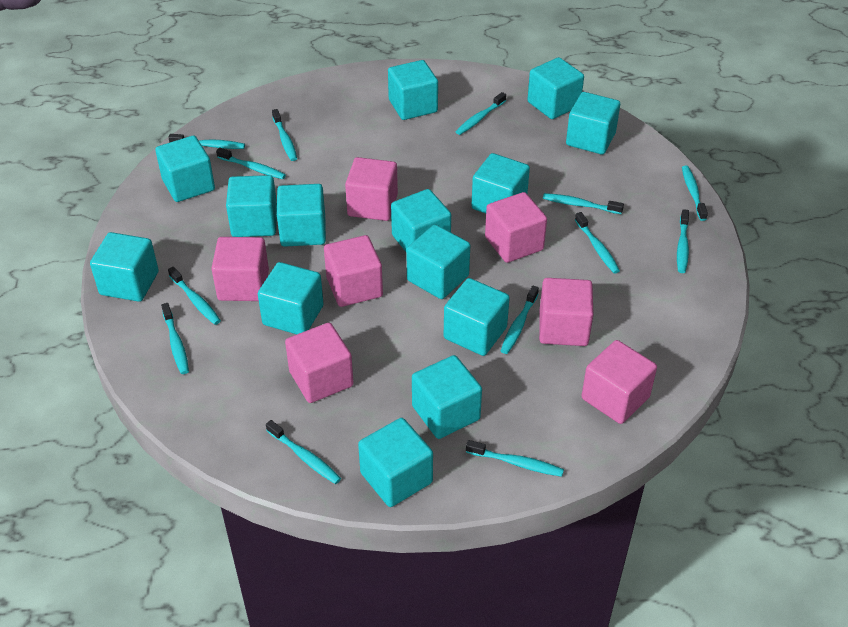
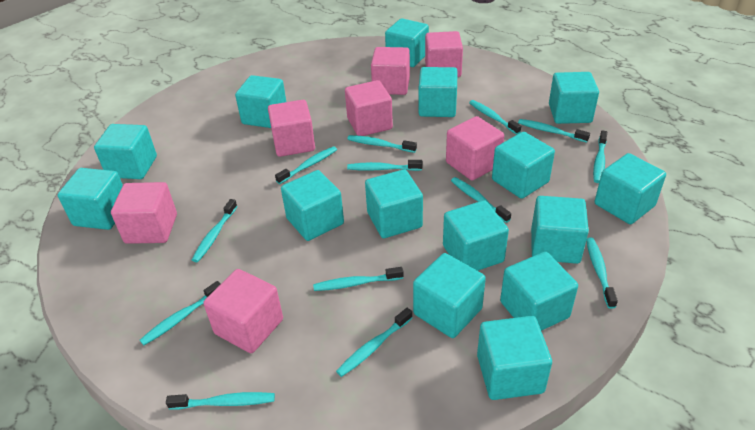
turquoise cube: [90,232,159,302] [155,136,215,202] [226,175,277,237] [258,262,324,334] [277,184,326,247] [358,418,433,507] [388,60,438,120] [391,189,451,252] [406,225,470,299] [412,355,482,439] [444,278,510,356] [471,153,530,213] [527,57,584,119] [566,92,620,155] = 14 -> [57,168,123,230] [94,124,157,179] [235,75,286,128] [281,170,344,241] [365,169,423,238] [385,18,429,67] [413,253,486,338] [419,67,457,117] [443,200,509,271] [477,316,552,400] [492,132,555,199] [500,252,578,331] [531,196,589,264] [549,72,599,124] [595,153,666,224] = 15

